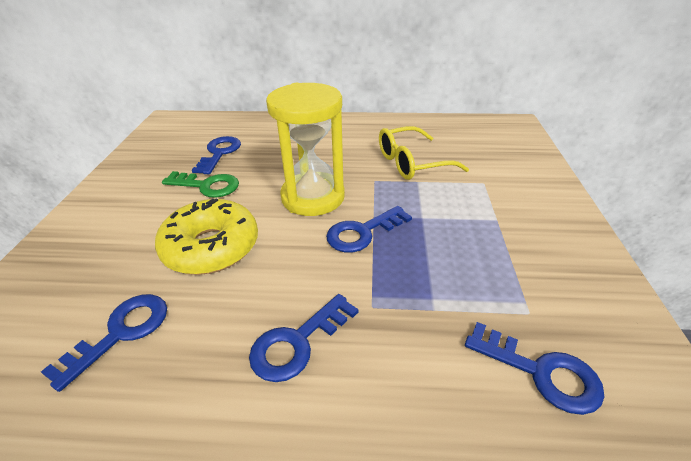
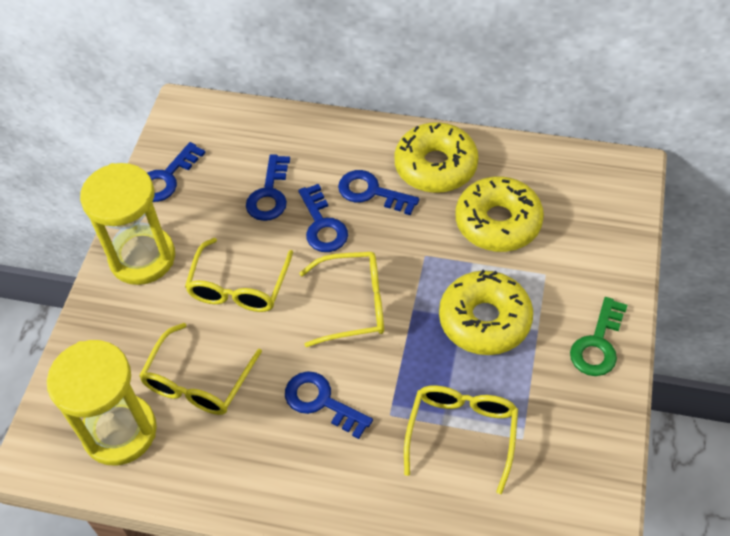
yellow donut: [155,199,258,275] = 1 -> [394,122,479,193] [439,270,533,355] [456,176,544,252] = 3
yellow glasses: [379,126,469,180] = 1 -> [139,323,262,415] [185,238,293,312] [299,252,384,347] [404,385,518,494] = 4
yellow hourglass: [266,83,345,216] = 1 -> [47,340,157,465] [80,163,175,285] = 2

